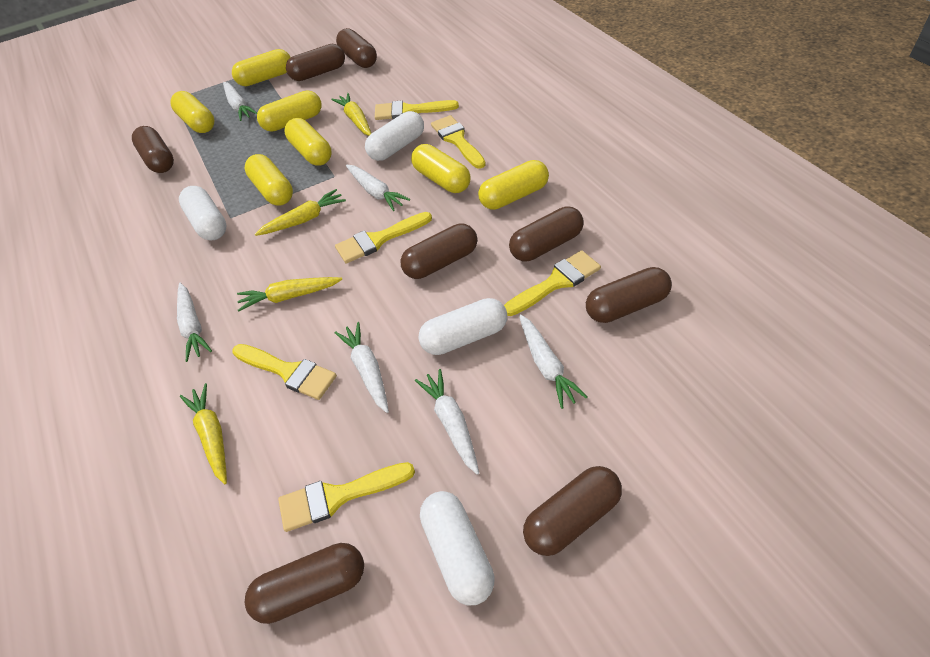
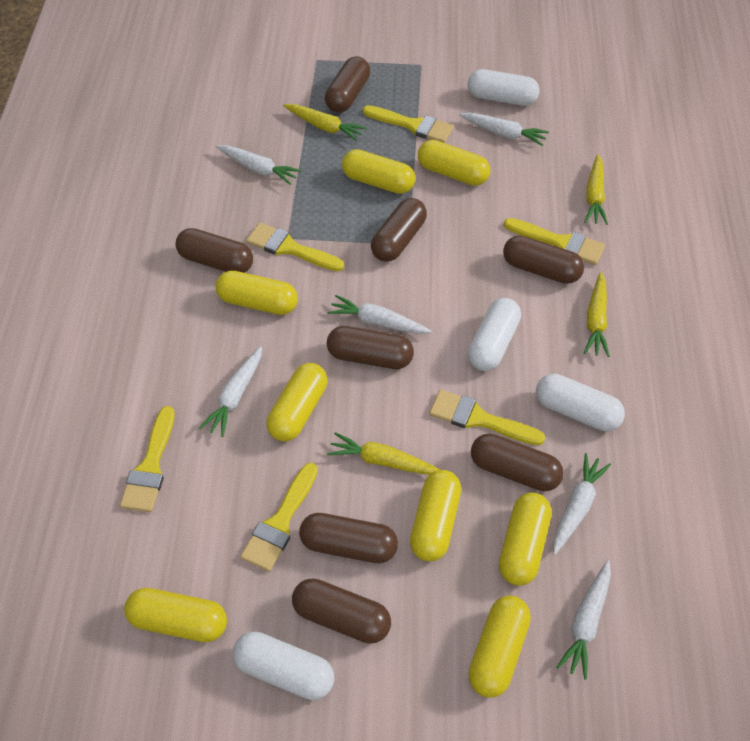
yellow capsule: [170,91,214,133] [232,49,291,86] [245,154,293,206] [257,90,322,132] [284,118,332,165] [411,144,471,193] [478,160,549,210] = 7 -> [124,588,227,642] [215,271,298,315] [267,363,327,442] [342,149,415,194] [410,470,461,561] [418,140,490,186] [468,595,531,698] [499,492,551,586] = 8

